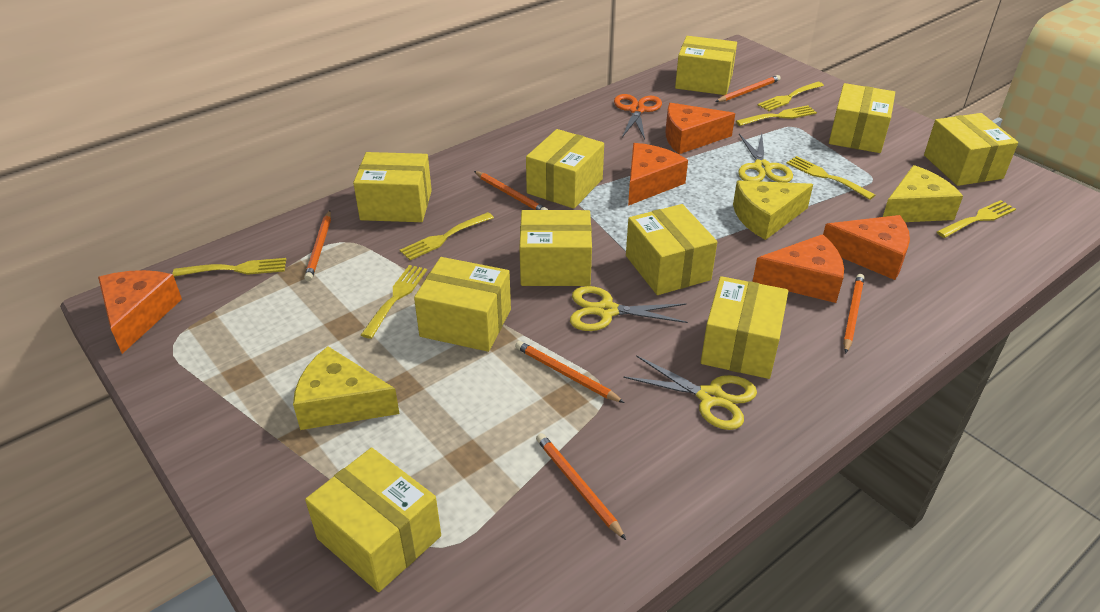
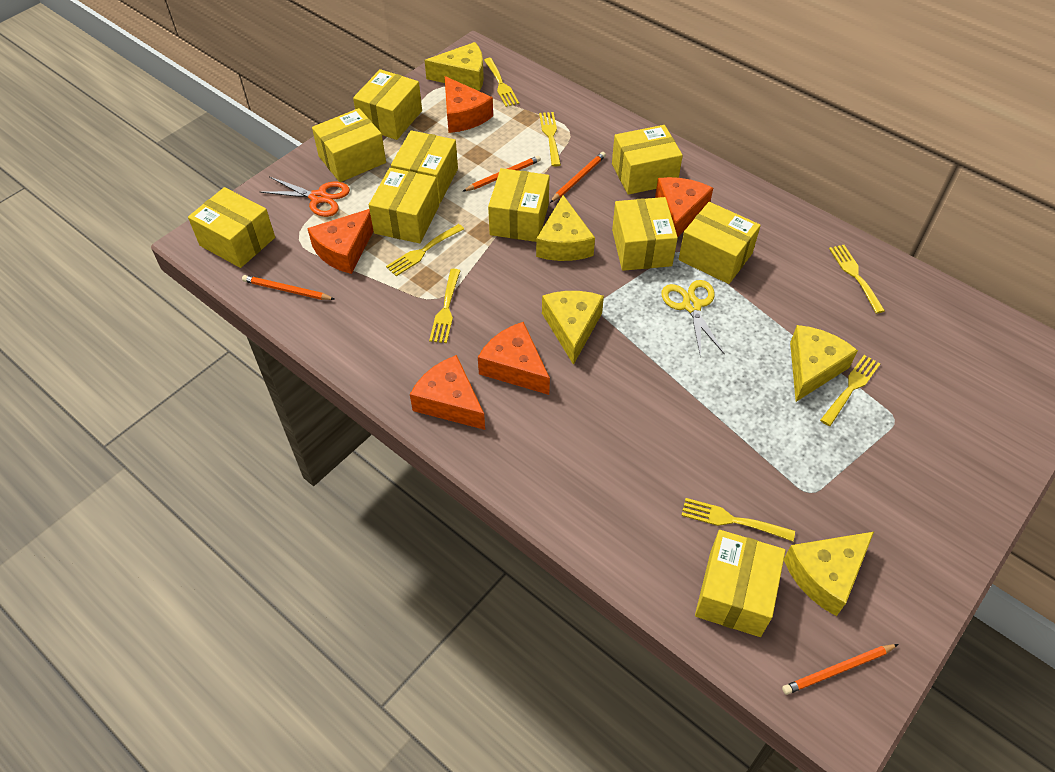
orange pencil: [304,210,331,281] [474,171,548,210] [515,341,624,403] [536,433,626,540] [716,75,781,102] [843,274,864,354] = 6 -> [242,275,335,300] [462,156,541,192] [550,152,606,203] [782,644,898,695] = 4
yellow cheese: [293,346,399,430] [733,181,813,240] [883,165,963,222] = 3 -> [425,42,484,91] [536,195,595,261] [542,291,604,365] [784,532,874,616] [790,325,858,402] = 5
yellow scissors: [570,286,688,331] [623,355,757,430] [738,133,793,183] = 3 -> [661,280,725,357] = 1

